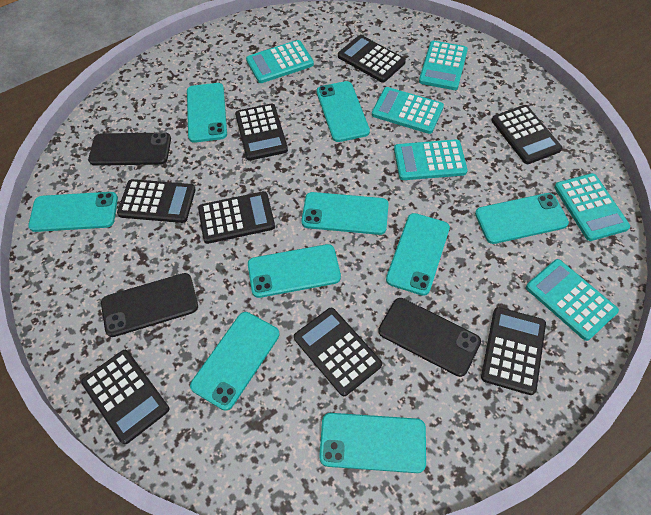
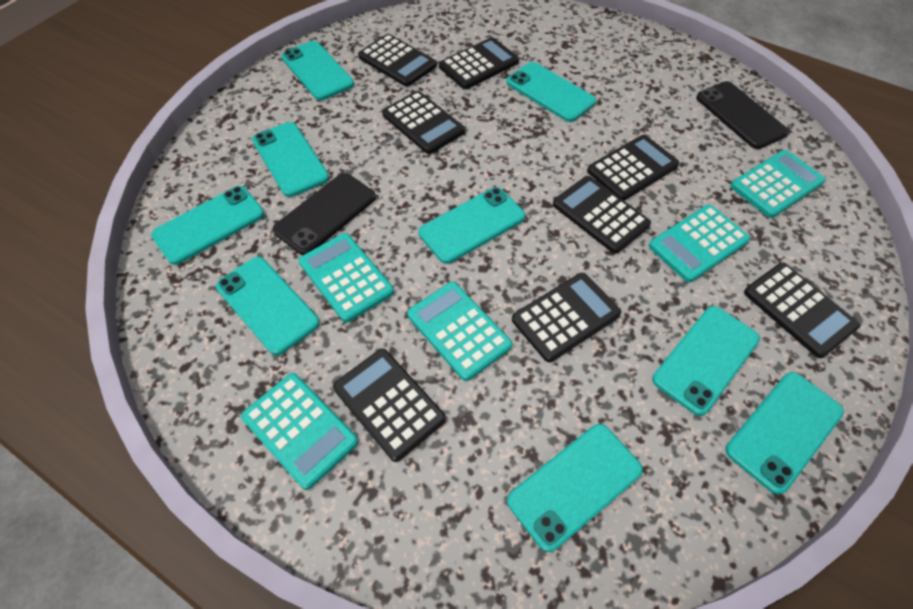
black phone: [88,132,171,166] [101,273,198,337] [378,298,481,377] = 3 -> [273,173,376,255] [696,81,789,149] = 2
turquoise calculator: [246,40,314,83] [372,87,444,134] [394,139,468,180] [419,41,468,90] [526,259,619,341] [554,173,630,241] = 6 -> [241,373,358,490] [298,233,394,323] [407,282,512,381] [649,205,750,282] [730,150,826,218] = 5

